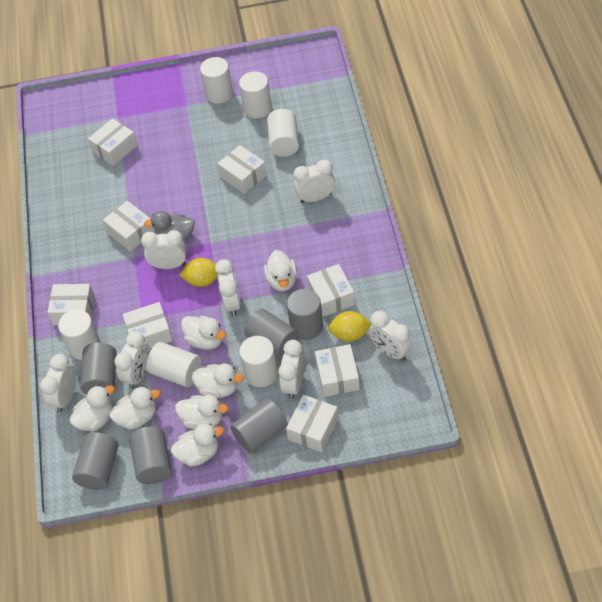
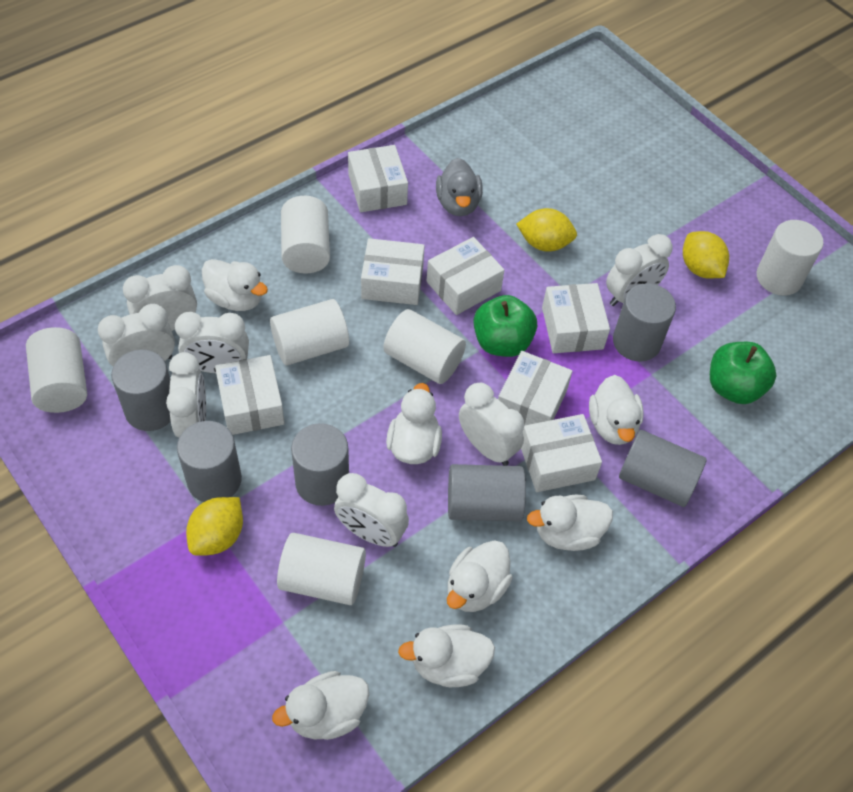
green apple: none = 0 -> [474,295,537,357] [710,342,776,404] = 2
white box: [47,284,95,325] [88,118,137,166] [103,201,155,252] [123,302,173,349] [217,145,267,194] [286,395,339,452] [307,264,355,317] [315,344,360,397] = 8 -> [215,355,285,435] [348,145,408,212] [361,238,425,305] [427,237,504,315] [498,351,573,426] [521,414,602,492] [542,283,610,353] = 7
yellow lemon: [179,258,217,287] [328,311,372,342] = 2 -> [186,497,243,556] [516,208,577,252] [683,231,729,279] = 3

